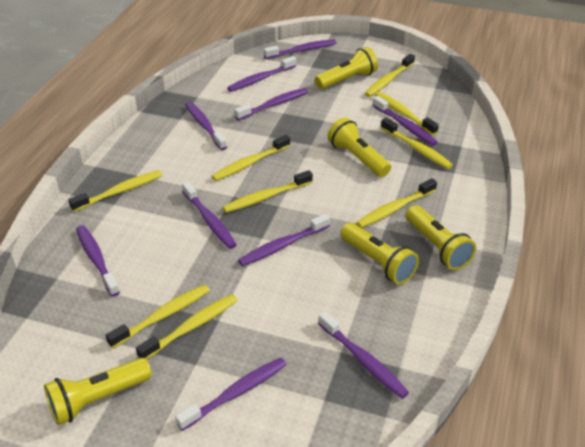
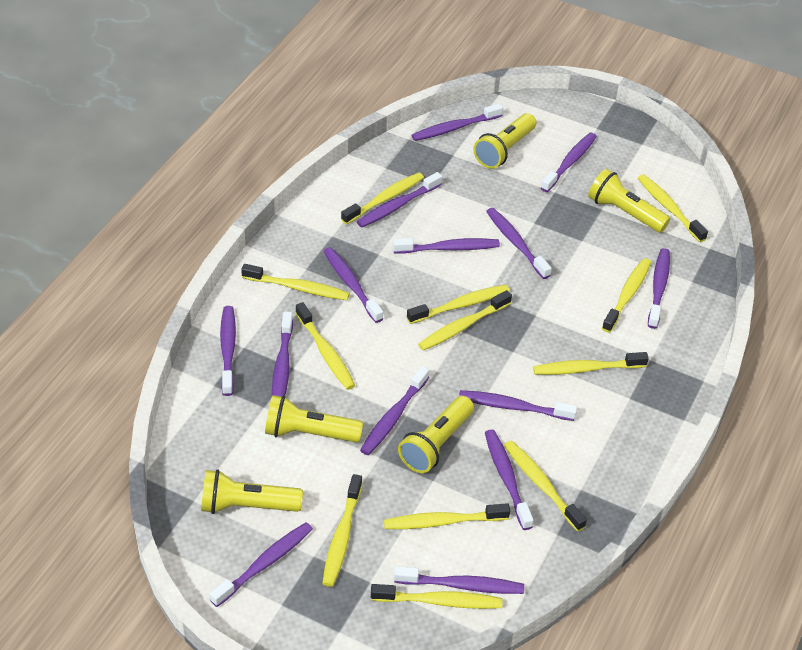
purple toothbrush: [76,225,120,297] [175,358,287,431] [182,181,237,249] [185,102,227,150] [227,56,296,92] [234,88,308,120] [238,214,330,266] [264,39,336,59] [318,311,409,399] [373,96,438,146] = 10 -> [209,522,313,607] [220,306,236,396] [272,312,293,397] [324,247,383,323] [357,172,442,227] [360,366,429,455] [393,238,500,254] [394,566,524,594] [412,103,503,141] [459,390,577,421] [485,429,533,530] [486,208,552,279] [541,133,597,192] [648,248,670,329] = 14
yellow toothbrush: [68,170,162,212] [106,285,210,349] [136,294,238,360] [211,135,290,181] [223,170,313,213] [356,178,437,228] [364,54,415,97] [374,92,439,135] [381,118,453,169] = 9 -> [241,264,350,300] [296,302,355,390] [322,474,362,587] [341,173,424,224] [371,584,502,609] [384,503,510,529] [407,284,510,324] [418,290,512,351] [504,441,587,531] [533,352,649,375] [602,258,651,333] [638,175,708,242] = 12

